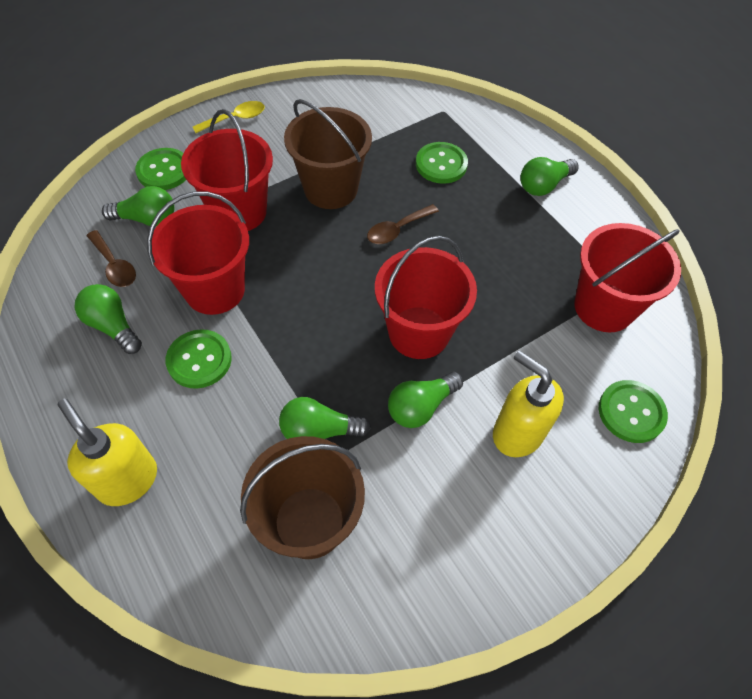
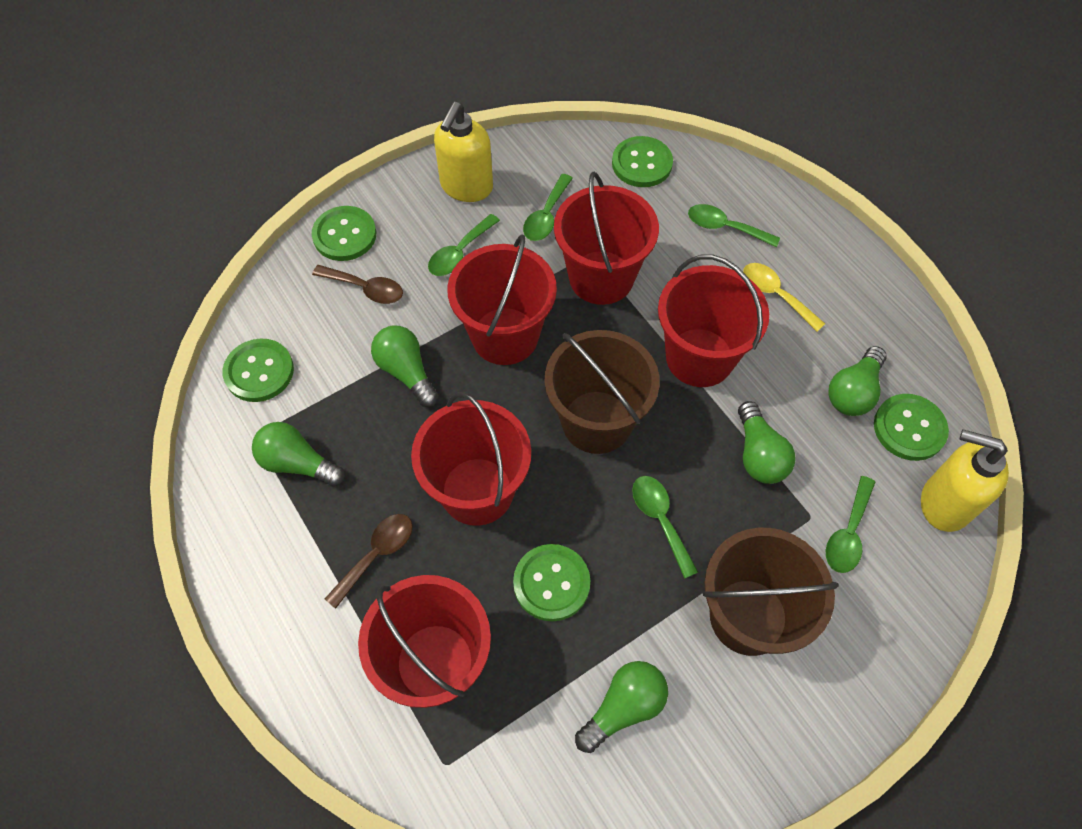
green button: [135,148,186,190] [166,329,232,389] [416,142,468,184] [599,380,668,443] = 4 -> [223,338,294,402] [312,206,376,261] [513,544,590,621] [612,136,673,187] [874,394,949,461] = 5
green spoon: none = 0 -> [428,214,500,276] [523,174,573,241] [632,476,698,579] [688,204,780,247] [826,476,875,573] = 5
red bucket: [147,191,249,315] [181,109,273,231] [375,236,477,359] [574,223,681,332] = 4 -> [358,575,491,708] [411,392,531,526] [447,235,557,365] [554,172,659,305] [658,255,769,387] = 5

